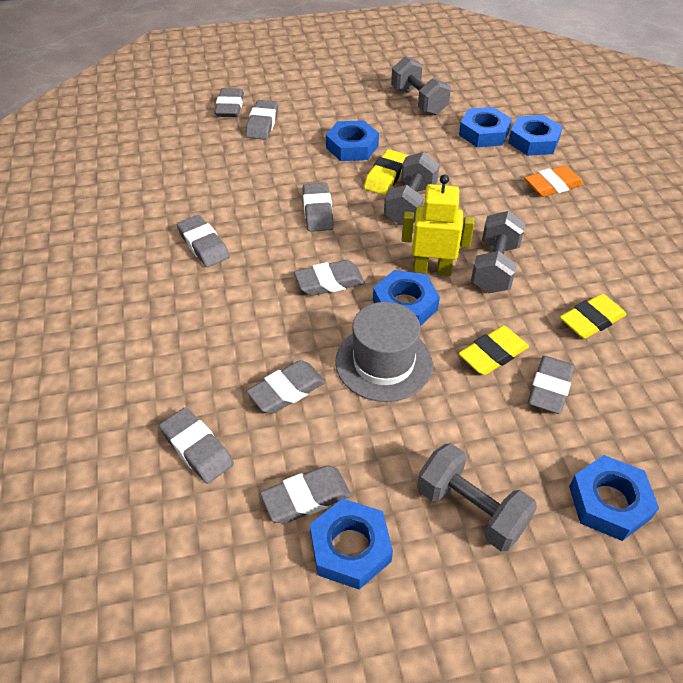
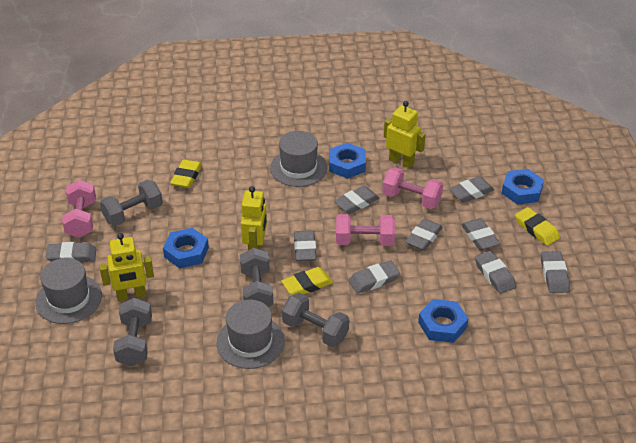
blue nut: [310,498,393,590] [326,120,379,161] [373,270,440,326] [459,107,512,147] [508,115,563,156] [569,455,659,541] = 6 -> [163,228,209,269] [329,143,366,179] [418,299,468,343] [501,169,544,205] = 4
grey hat: [335,302,433,402] = 1 -> [36,258,102,324] [217,300,285,369] [270,131,327,187] = 3
orange eraser: [524,165,583,197] = 1 -> none = 0
pink dumbbell: none = 0 -> [62,180,96,238] [336,214,395,246] [382,167,443,209] = 3
yellow robot: [402,175,475,276] = 1 -> [99,233,154,301] [241,186,267,250] [384,101,426,168] = 3

